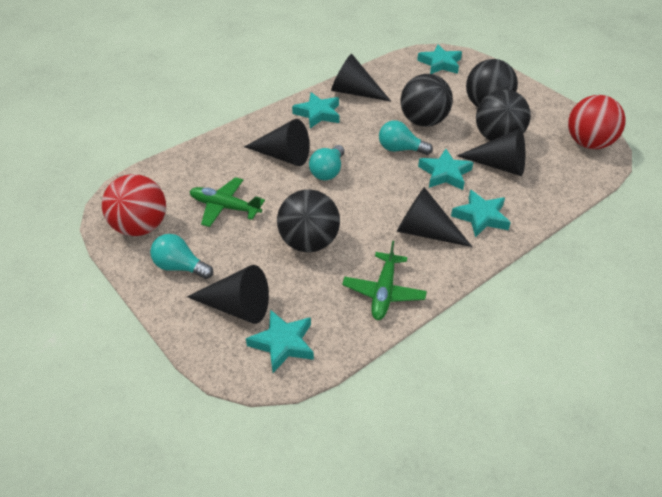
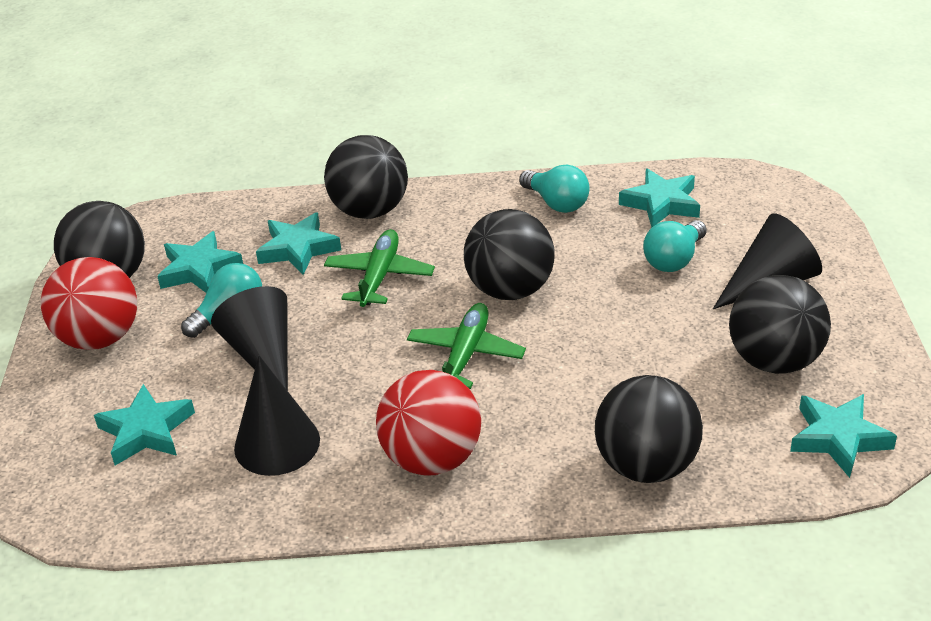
black ball: [277,189,340,252] [400,74,453,127] [466,59,518,107] [476,89,531,141] = 4 -> [54,201,145,278] [324,135,408,219] [464,209,555,300] [595,375,703,483] [729,275,831,374] = 5
black cone: [187,265,269,324] [244,119,310,166] [331,54,391,101] [397,187,472,247] [457,128,525,176] = 5 -> [211,286,288,391] [234,356,320,476] [713,213,822,309] = 3

